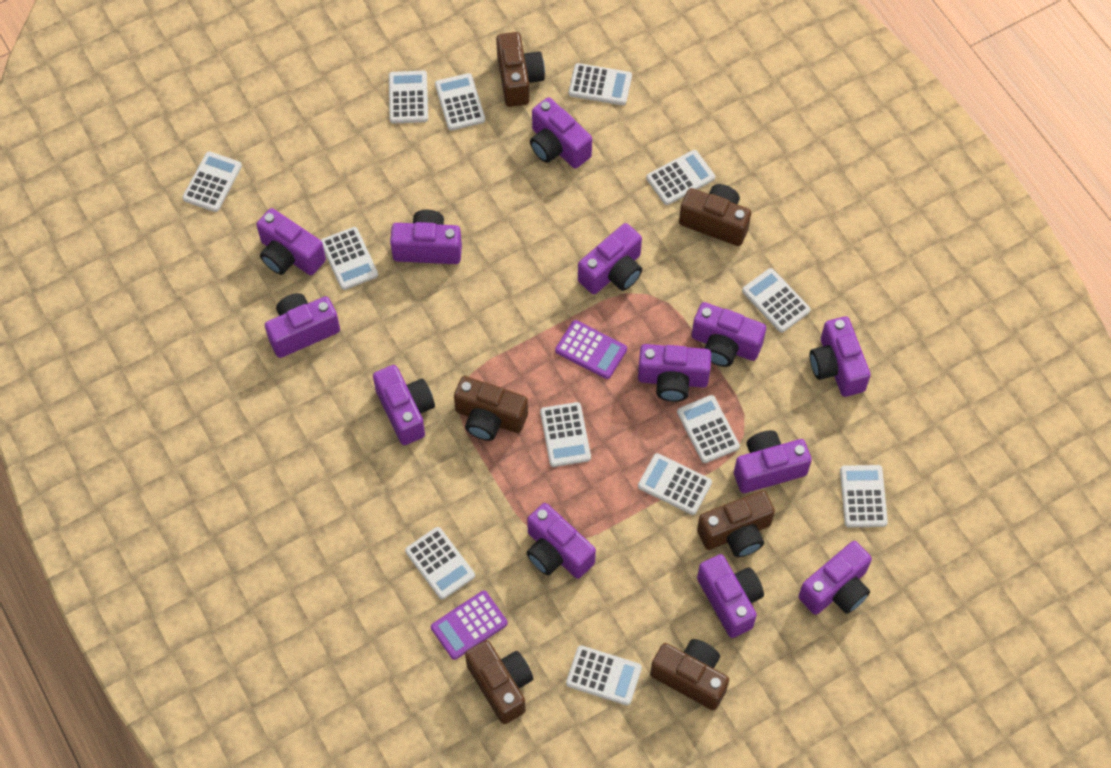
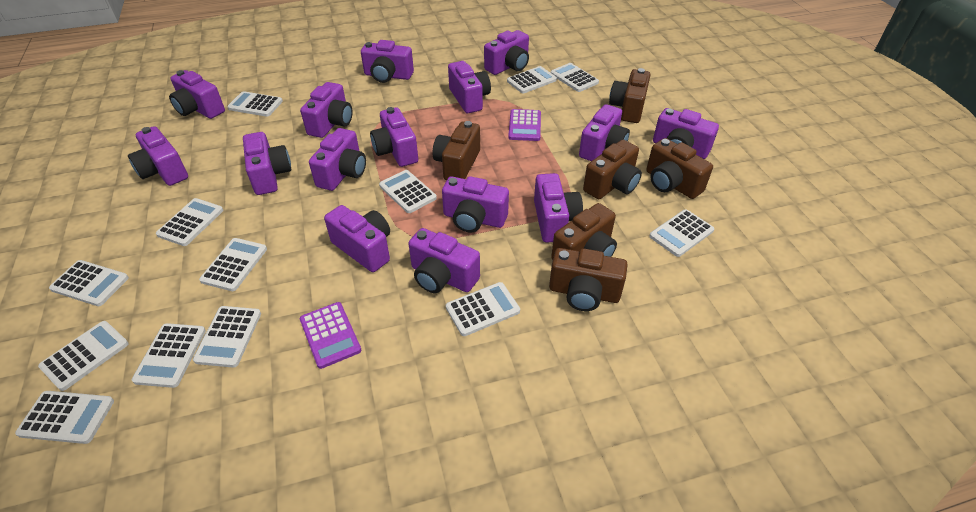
purple camera: [256,208,326,275] [265,293,340,358] [373,365,435,445] [390,210,462,264] [527,503,596,579] [530,97,592,169] [578,223,642,294] [638,344,711,402] [692,302,766,367] [697,554,764,638] [734,430,812,493] [798,541,872,615] [810,316,871,397] = 13 -> [128,126,188,186] [169,70,225,119] [243,132,291,195] [300,82,353,138] [309,128,366,191] [324,205,390,272] [361,40,414,83] [370,107,418,167] [408,228,480,293] [442,176,509,233] [448,61,491,113] [484,30,529,75] [534,173,583,243] [579,104,630,161] [653,108,719,159] = 15

